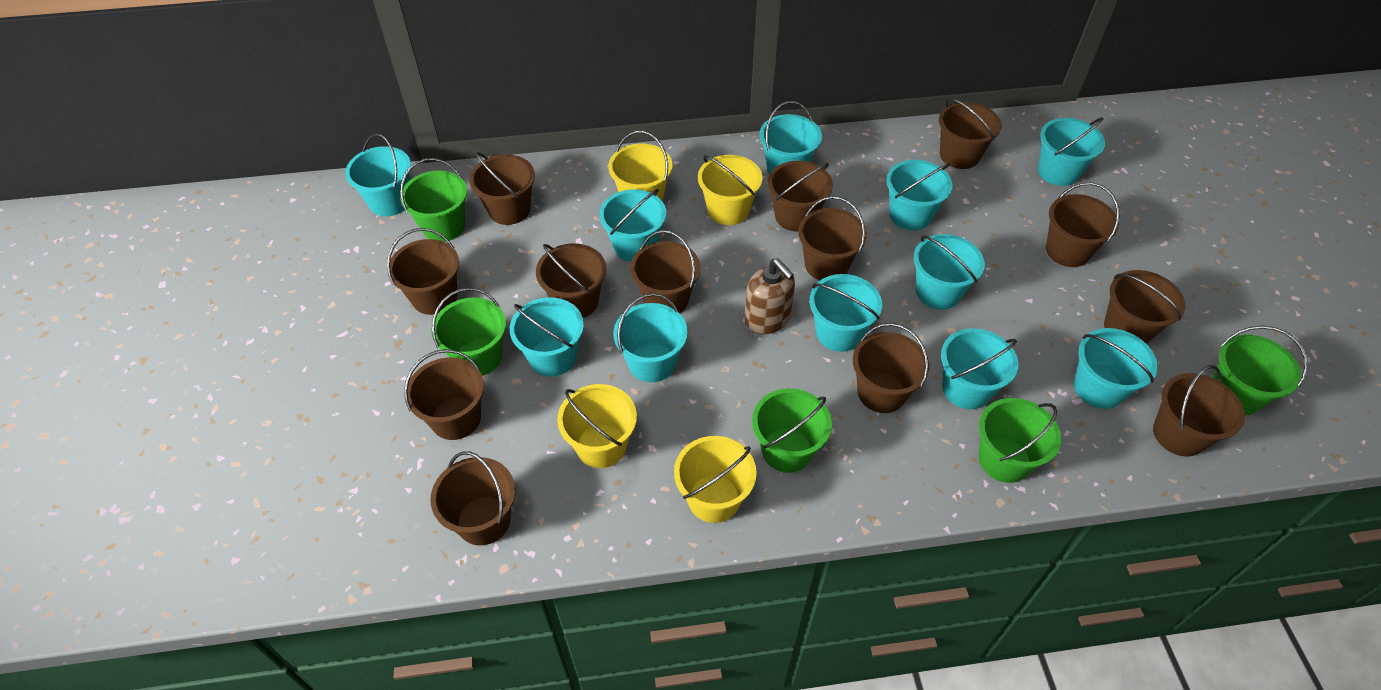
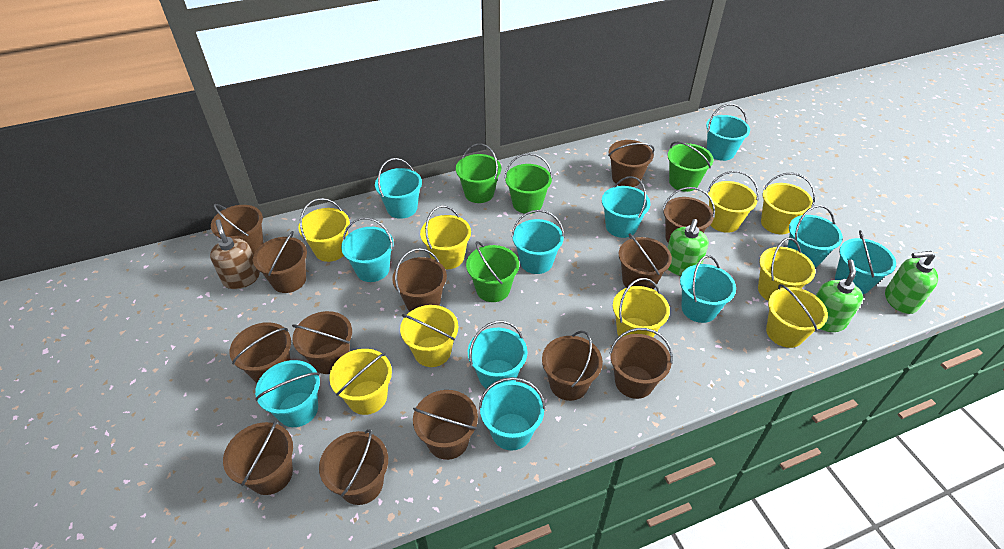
green bucket: [400,158,467,242] [431,288,506,376] [752,388,832,473] [979,398,1061,483] [1213,326,1308,416] = 5 -> [456,144,501,203] [466,241,519,302] [504,153,553,214] [667,142,714,192] = 4
green soap dispenser: none = 0 -> [667,219,708,276] [816,260,863,332] [885,251,938,314] = 3
yellow bucket: [557,384,637,468] [608,131,672,201] [674,436,757,523] [698,155,762,225] = 4 -> [298,198,350,262] [329,349,392,415] [400,305,458,367] [420,205,471,269] [613,278,670,337] [707,171,759,233] [758,238,815,301] [761,173,815,235] [766,284,828,348] = 9

